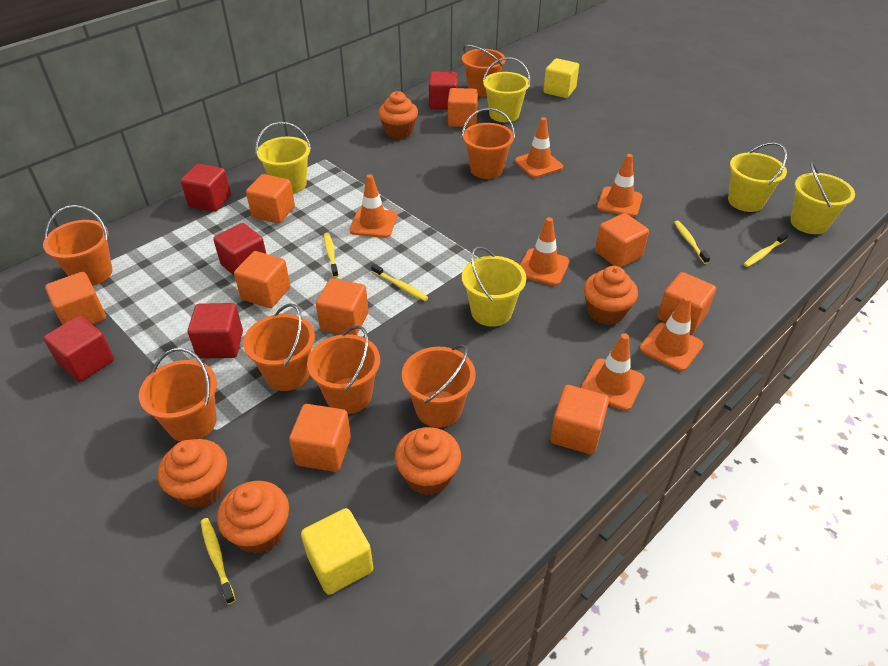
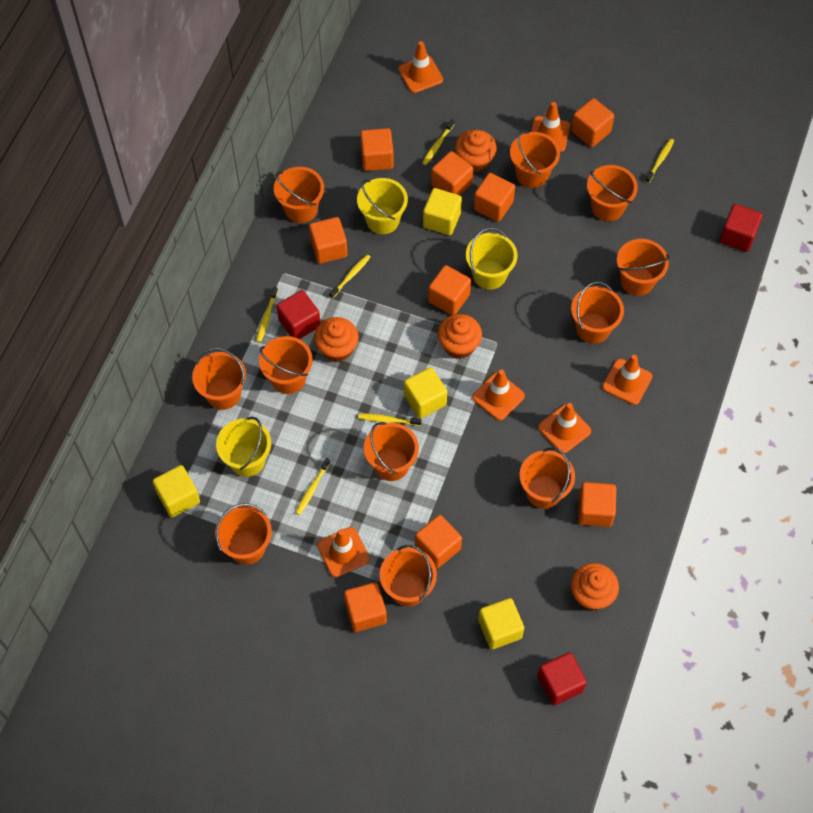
orange bucket: [43,205,112,286] [139,348,217,442] [243,303,315,391] [307,325,380,414] [402,344,476,428] [462,45,505,97] [462,108,515,179] = 7 -> [192,348,246,410] [215,503,272,565] [259,336,313,394] [274,167,324,223] [364,422,419,481] [380,545,437,607] [510,130,560,188] [519,448,575,509] [571,281,624,344] [587,165,638,221] [617,239,670,296] = 11
orange cupcake: [158,439,227,508] [217,481,289,554] [378,91,418,139] [395,427,461,495] [584,266,638,325] = 5 -> [314,317,359,362] [438,314,482,359] [455,130,497,173] [571,563,619,610] = 4
red cube: [44,316,114,382] [181,164,231,212] [188,303,243,359] [213,223,266,275] [429,72,457,109] = 5 -> [277,290,320,339] [538,652,587,705] [720,204,763,252] = 3
yellow bucket: [256,122,311,194] [462,246,526,327] [483,57,530,122] [728,142,787,212] [790,162,855,234] = 5 -> [216,417,271,477] [357,178,408,234] [466,227,518,290] = 3
yellow cube: [301,508,374,595] [543,58,579,98] = 2 -> [153,465,200,517] [404,367,447,418] [423,188,462,235] [478,598,524,649] = 4
yellow toothbrush: [200,518,236,605] [324,233,339,278] [371,264,428,301] [674,221,710,264] [743,232,788,267] = 5 -> [256,286,278,342] [295,458,330,515] [329,254,370,299] [358,414,421,426] [422,119,455,165] [645,139,674,183] = 6

